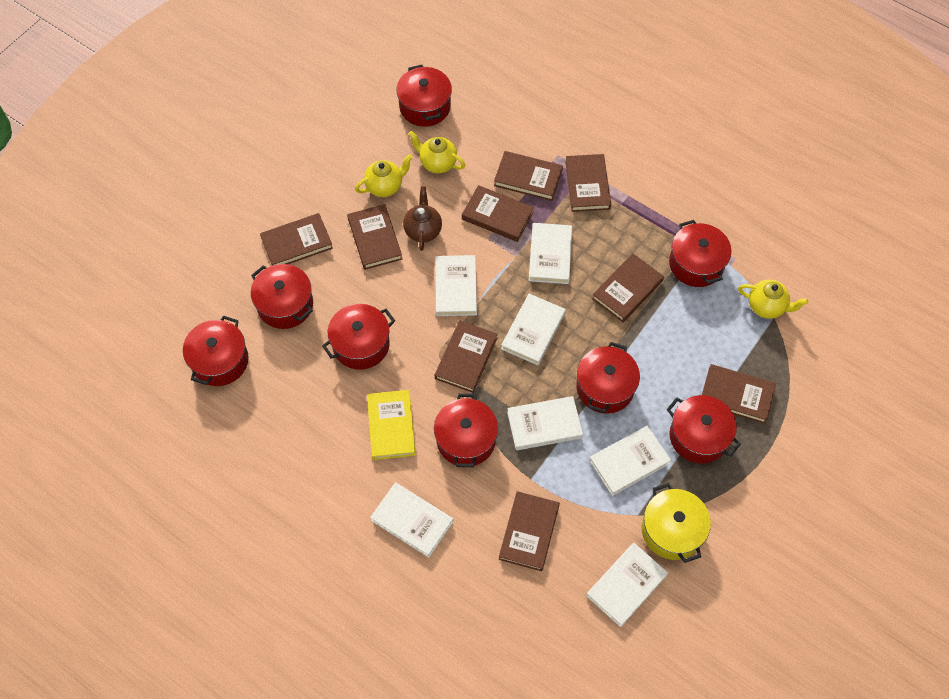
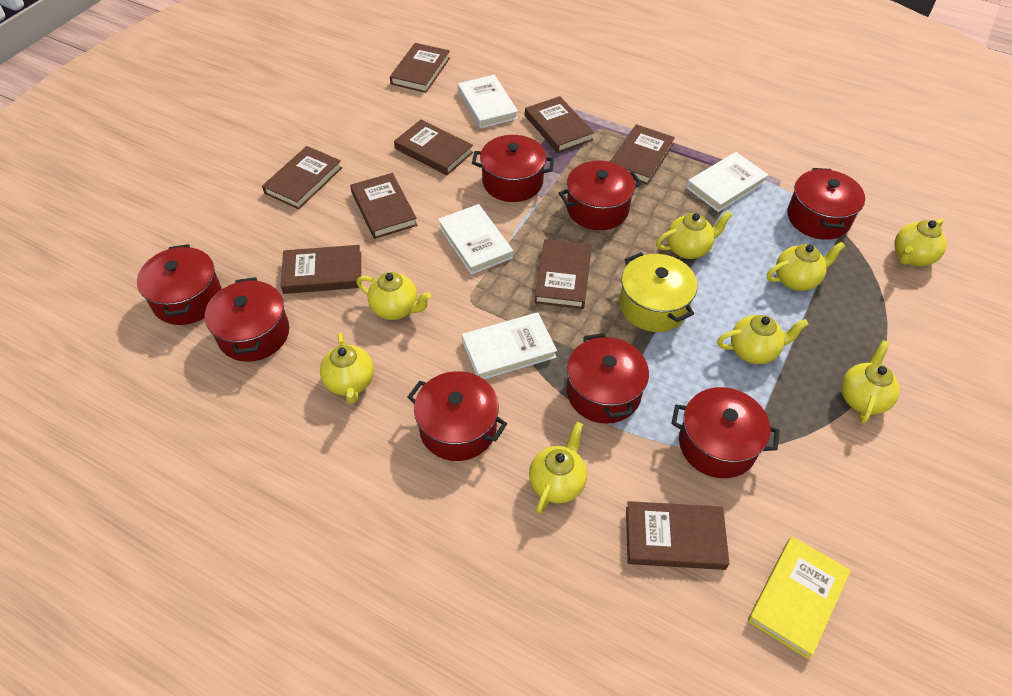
brown teapot: [403,186,442,251] = 1 -> none = 0
white book: [370,483,453,558] [435,255,477,316] [501,294,566,365] [507,396,583,450] [529,223,572,284] [586,543,668,627] [589,426,671,496] = 7 -> [438,204,513,275] [458,75,518,129] [462,312,557,379] [686,152,769,212] = 4
yellow teapot: [355,154,413,197] [408,131,465,173] [738,280,808,319] = 3 -> [320,332,374,404] [357,272,431,320] [529,422,587,514] [656,211,733,259] [717,315,809,364] [767,242,845,291] [841,340,900,424] [894,218,947,266] = 8

